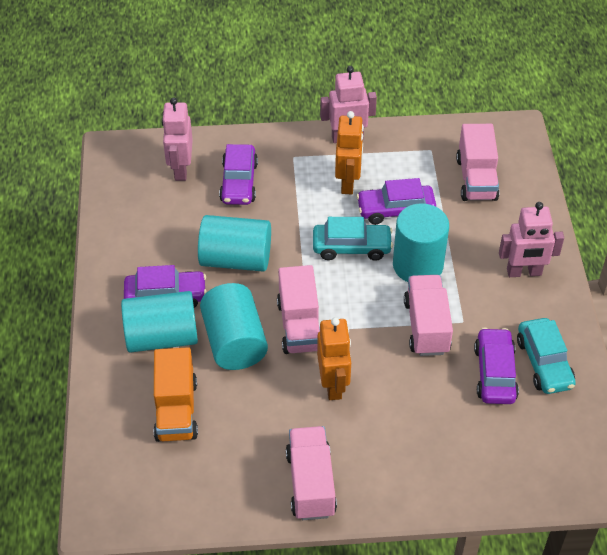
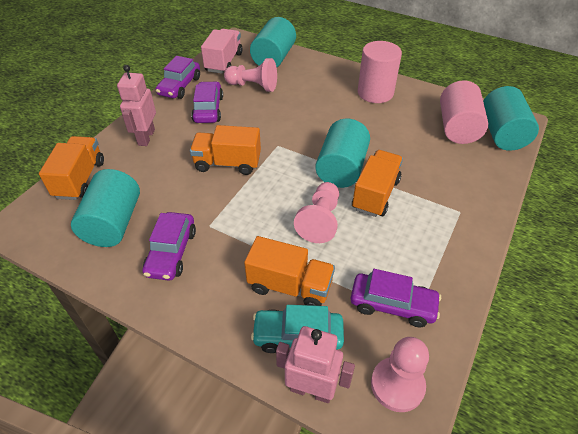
orange robot: [317,317,351,400] [335,111,364,194] = 2 -> none = 0
orange truck: [153,347,198,442] = 1 -> [39,136,104,200] [190,125,261,175] [244,236,335,306] [352,150,403,217] = 4
pink cylinder: none = 0 -> [358,41,402,103] [440,80,488,144] = 2
pink pawn: none = 0 -> [224,58,277,92] [294,182,339,243] [371,337,429,412] = 3
pink robot: [162,97,193,181] [320,66,377,143] [499,202,564,277] = 3 -> [117,65,156,146] [276,326,355,403] = 2
pink truck: [277,265,320,354] [286,426,337,520] [404,275,453,356] [456,124,499,201] = 4 -> [201,29,242,74] = 1
turquoise car: [313,217,393,261] [517,318,576,394] = 2 -> [251,305,344,353] = 1

